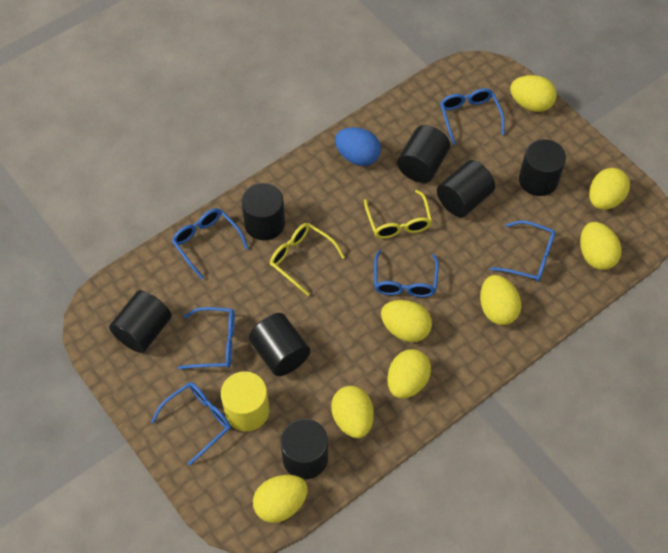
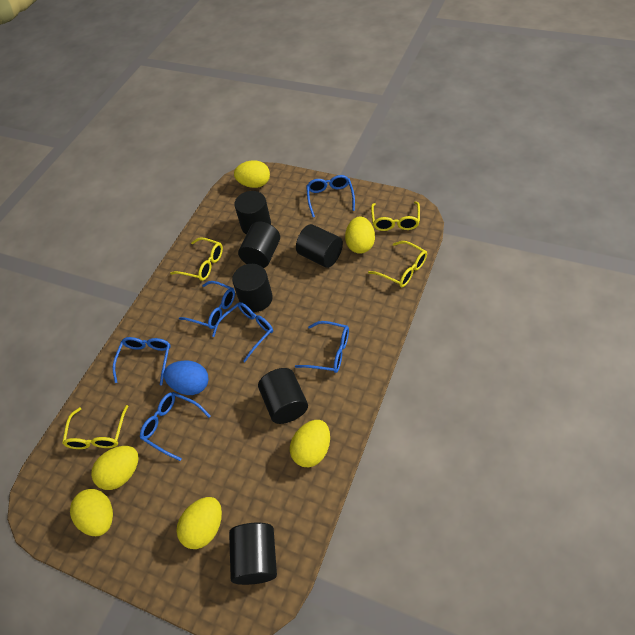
black cylinder: [109,290,172,353] [241,183,285,240] [249,313,310,376] [281,419,328,479] [397,125,450,183] [437,160,495,217] [519,139,566,196] = 7 -> [229,523,277,585] [232,264,273,312] [234,191,271,234] [238,222,280,268] [258,368,308,424] [296,224,343,268] = 6
yellow cylinder: [221,371,269,431] = 1 -> none = 0
yellow egg: [253,475,308,523] [331,386,374,438] [381,300,432,342] [387,349,431,399] [480,275,521,325] [510,75,557,112] [580,222,622,270] [589,168,630,210] = 8 -> [70,489,113,536] [91,446,139,490] [176,497,222,549] [234,160,270,188] [290,420,330,467] [345,216,375,254] = 6
yellow glasses: [270,223,345,296] [364,190,432,239] = 2 -> [62,405,128,449] [170,237,223,281] [368,241,427,287] [371,201,420,231] = 4

